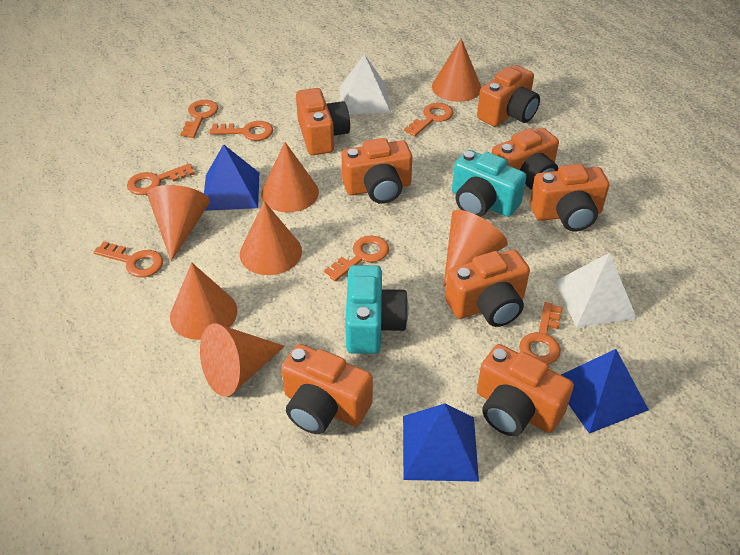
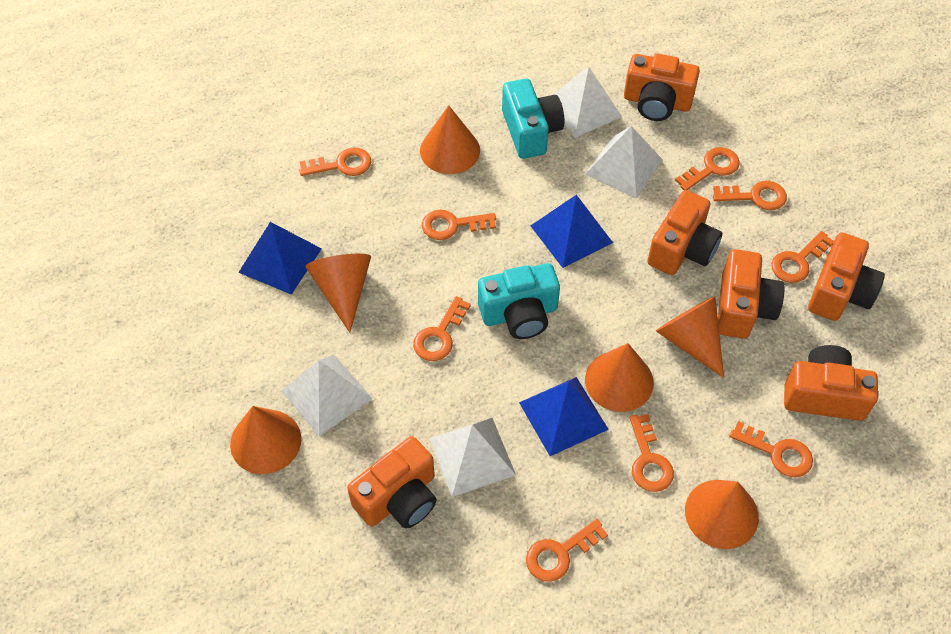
orange camera: [281,344,373,434] [296,88,350,155] [341,138,413,204] [445,250,530,327] [477,65,540,127] [477,344,574,436] [492,128,559,190] [530,164,609,231] = 8 -> [347,436,437,529] [624,54,700,121] [647,190,722,275] [718,249,785,339] [784,345,878,421] [808,233,885,321] = 6
orange cone: [147,185,210,261] [170,262,237,340] [200,324,285,397] [240,201,302,275] [261,142,319,212] [432,38,481,102] [444,210,508,286] = 7 -> [230,406,301,474] [305,254,371,333] [420,105,480,174] [585,343,654,412] [656,296,724,378] [685,480,759,549] = 6
orange key: [93,241,163,277] [127,163,195,195] [180,100,218,138] [210,121,273,141] [324,235,389,281] [404,103,454,137] [519,302,563,365] = 7 -> [299,147,371,176] [413,296,471,361] [422,210,496,240] [526,519,608,582] [629,414,674,492] [675,147,740,190] [713,181,787,210] [729,421,813,477] [771,231,834,283] = 9
white pyramid: [340,54,391,115] [555,253,637,328] = 2 -> [282,355,373,436] [430,418,516,497] [553,67,622,138] [585,126,663,199] = 4

